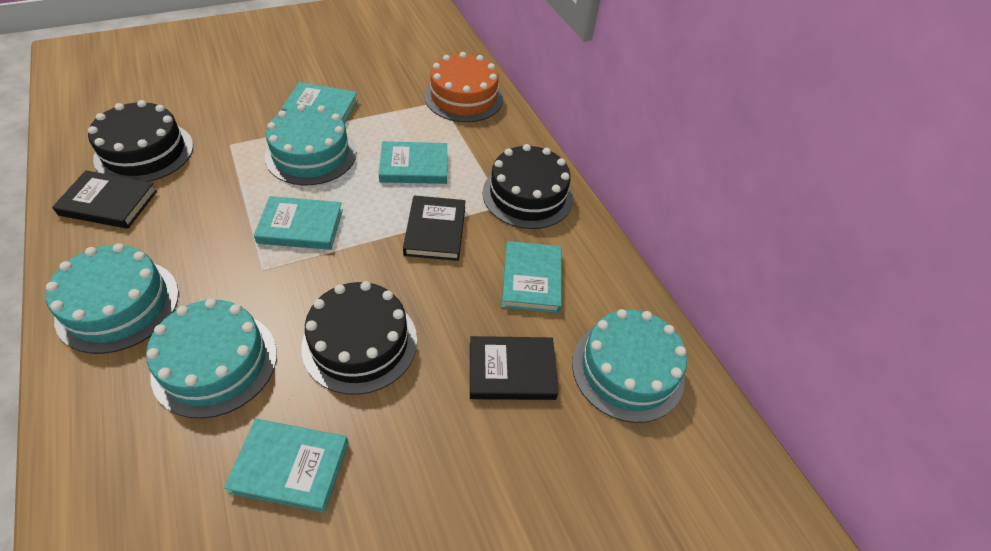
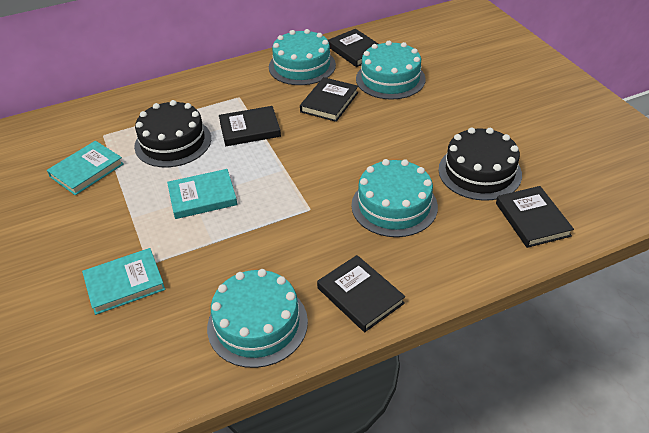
black book: [52,170,157,229] [403,195,466,261] [470,336,559,400] = 3 -> [219,106,281,146] [300,77,358,122] [317,255,405,332] [328,29,378,67] [496,186,574,248] = 5
black cake: [88,100,193,182] [301,281,417,395] [482,144,573,229] = 3 -> [134,100,211,167] [438,127,522,201] = 2
orange cake: [424,52,503,122] = 1 -> none = 0
turquoise book: [224,419,348,513] [254,196,343,250] [281,82,358,124] [379,141,447,184] [502,241,562,313] = 5 -> [47,141,124,195] [82,248,165,315] [167,169,237,219] = 3

